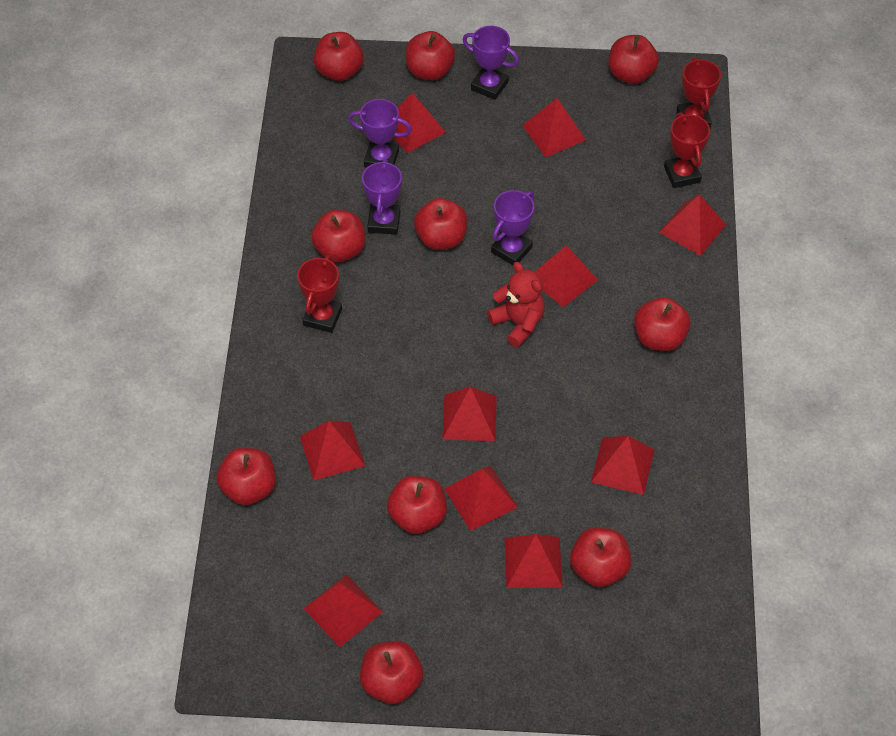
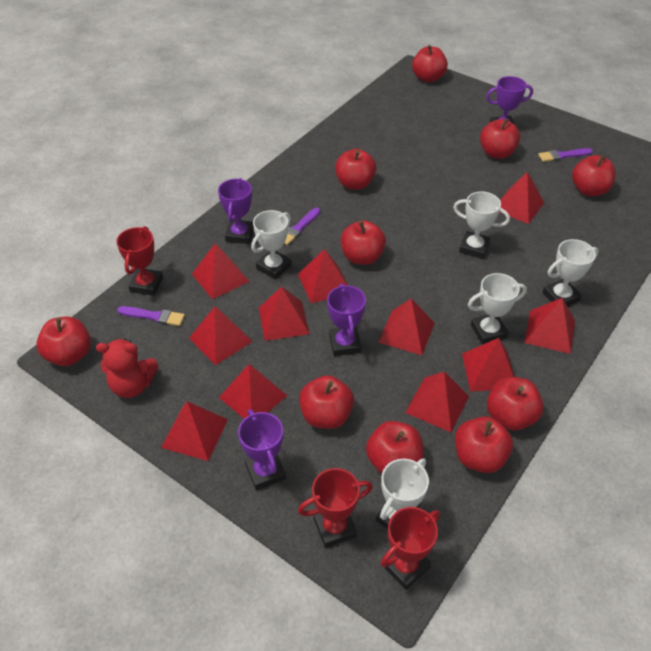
purple brush: none = 0 -> [117,306,185,326] [284,208,320,245] [538,148,593,162] = 3
red pyramid: [300,421,365,480] [303,574,382,647] [393,93,446,153] [442,387,497,441] [445,466,518,531] [505,534,562,588] [522,98,586,157] [535,245,598,307] [591,436,654,495] [659,194,726,256] = 10 -> [161,401,228,461] [189,306,253,365] [192,243,250,299] [219,364,287,419] [259,286,310,341] [298,249,348,303] [378,299,435,355] [405,372,469,432] [462,338,515,391] [499,172,544,224] [524,298,575,354] = 11
white trophy: none = 0 -> [251,210,292,280] [376,458,429,529] [453,191,510,259] [468,273,527,345] [542,239,598,306] = 5

